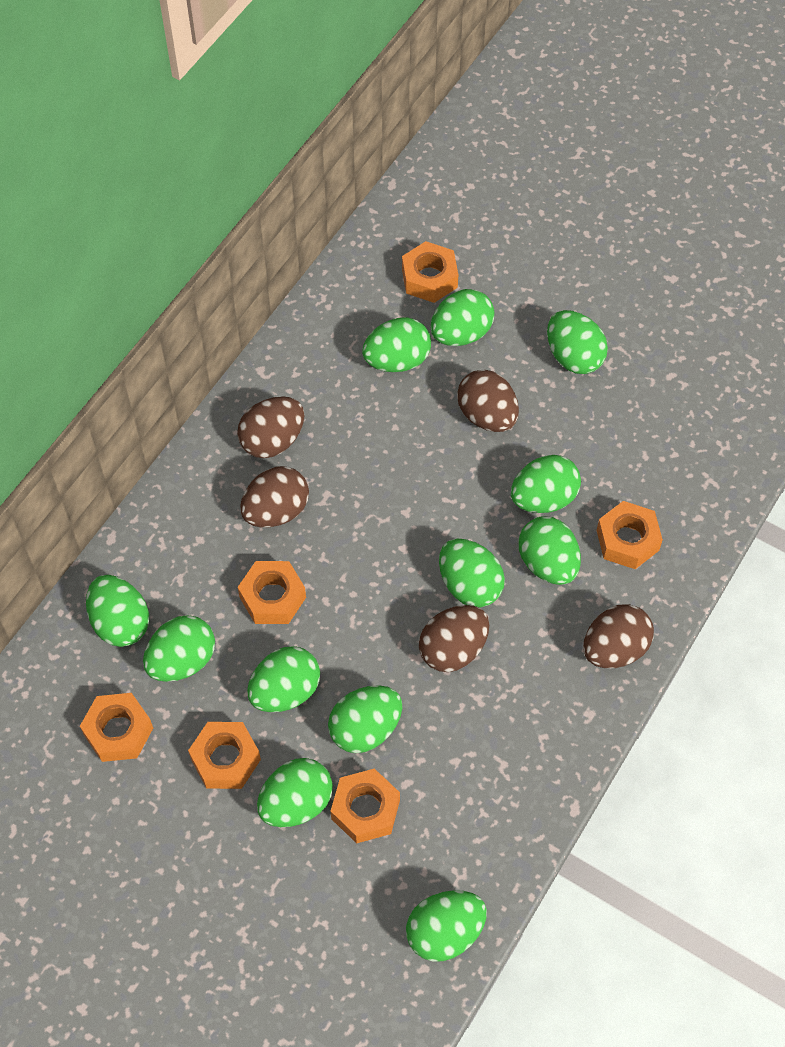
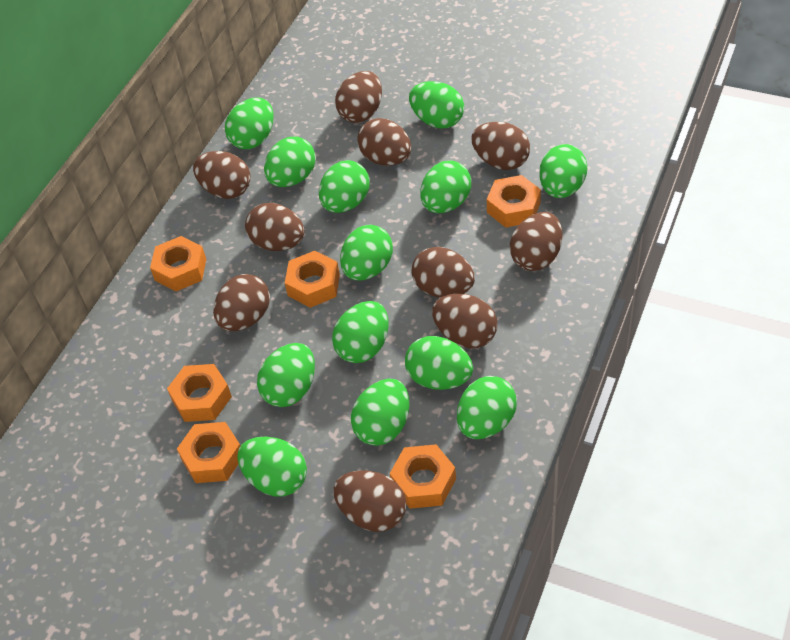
brown egg: [237,396,304,458] [240,466,309,528] [419,605,489,672] [457,370,519,432] [583,604,654,668] = 5 -> [193,151,251,199] [213,274,270,331] [245,203,304,251] [333,470,406,532] [335,71,382,123] [358,118,411,166] [412,247,475,298] [432,293,497,348] [471,122,530,170] [510,212,563,271] = 10
green egg: [86,575,149,647] [143,615,215,682] [247,646,320,712] [257,758,333,827] [328,685,402,753] [362,317,431,372] [406,890,487,961] [430,289,494,346] [439,539,505,607] [511,455,581,513] [519,516,581,585] [547,310,608,374] = 12 -> [225,98,274,149] [237,437,307,497] [257,343,315,407] [264,136,316,187] [319,160,370,213] [332,301,389,363] [340,225,393,281] [351,378,409,446] [405,336,473,390] [409,81,464,128] [420,160,471,213] [457,376,517,439] [539,144,587,198] = 13

